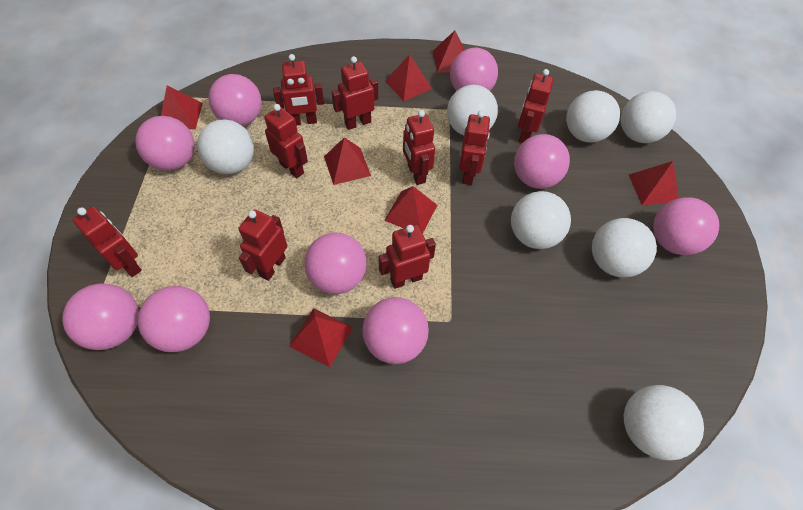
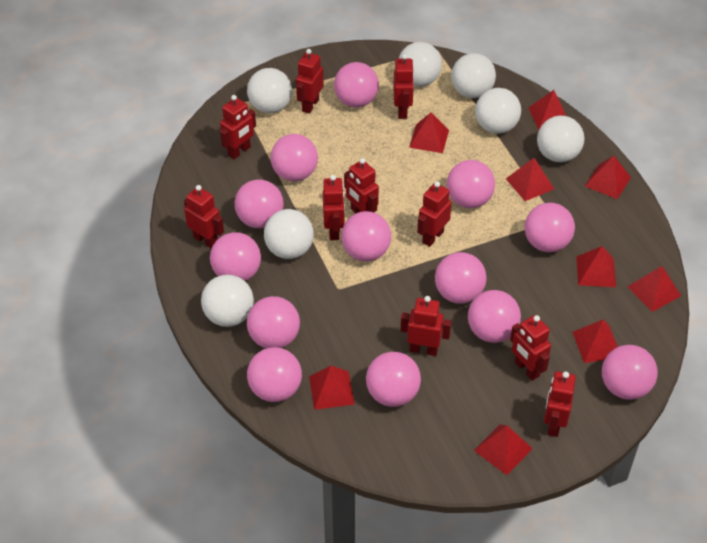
pink ball: [62,283,139,350] [135,116,195,171] [138,286,210,352] [209,74,262,126] [304,233,366,294] [362,297,429,364] [450,48,498,91] [514,134,570,189] [653,197,719,255] = 9 -> [210,232,261,281] [234,180,284,228] [247,296,300,348] [247,347,302,402] [270,134,318,181] [334,62,379,107] [341,211,391,261] [366,352,421,407] [435,252,487,304] [447,160,495,208] [468,290,521,343] [525,203,575,252] [602,345,658,400] = 13
red pyramid: [161,85,203,129] [289,308,353,367] [324,137,371,185] [384,186,437,234] [385,54,432,101] [433,30,465,73] [629,161,679,205] = 7 -> [309,366,355,410] [409,113,449,153] [474,425,533,475] [506,158,554,201] [528,90,566,130] [573,319,618,363] [577,246,616,287] [585,156,631,199] [628,266,681,312] = 9
red robot: [73,206,142,277] [238,209,287,281] [264,104,308,178] [273,54,324,125] [332,56,378,130] [378,225,436,289] [403,110,435,185] [459,111,490,185] [518,69,554,143] = 9 -> [184,185,224,249] [220,95,256,159] [296,49,324,114] [323,175,345,240] [344,158,379,213] [393,54,414,119] [400,296,451,356] [417,181,452,247] [510,315,551,381] [544,371,576,437] = 10

